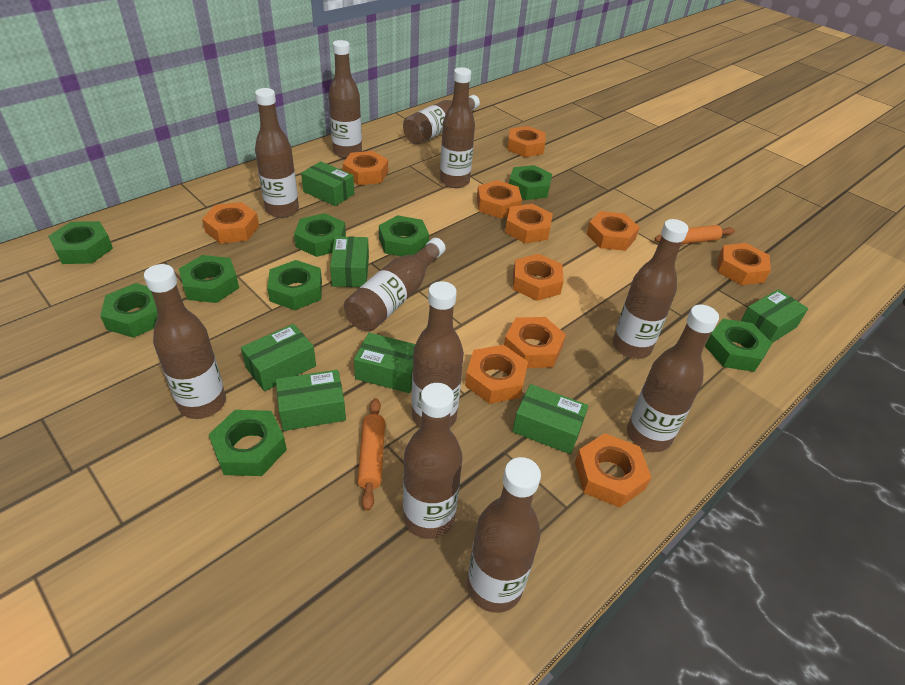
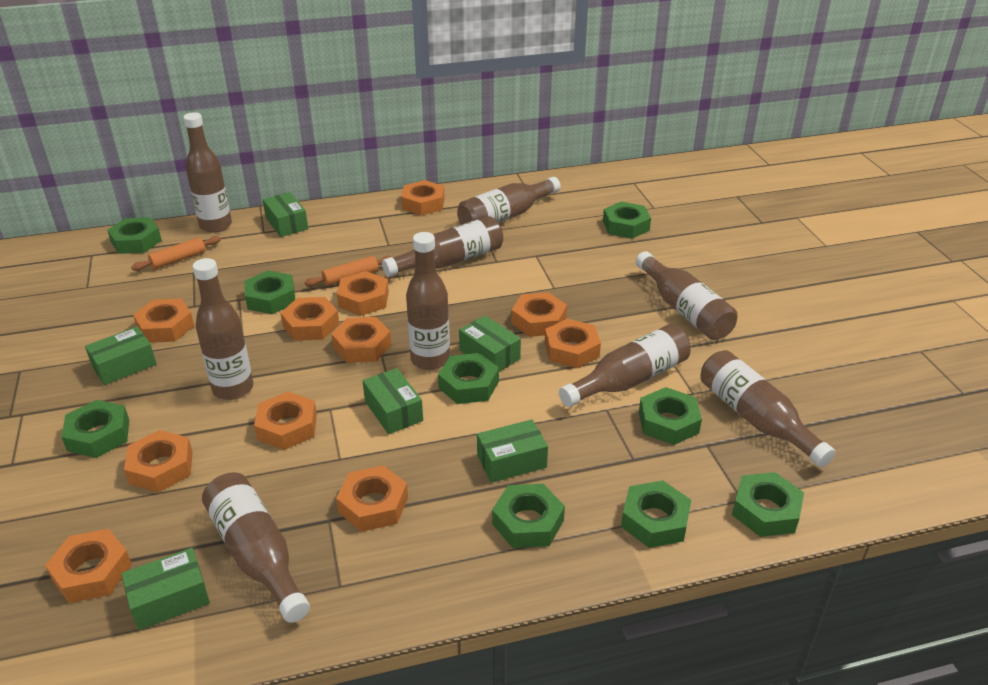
brown bottle: [144,264,226,419] [255,88,299,218] [329,40,362,158] [344,238,445,332] [403,95,480,145] [403,383,463,539] [411,281,464,427] [440,67,475,188] [467,457,541,613] [613,219,689,359] [627,305,719,452] = 11 -> [183,112,232,233] [193,258,253,400] [202,472,310,623] [382,216,503,277] [406,232,450,370] [457,177,561,225] [559,324,691,407] [635,251,738,340] [700,350,835,467] = 9
green box: [241,324,316,391] [276,370,346,431] [301,161,354,206] [330,236,369,287] [354,333,415,393] [512,384,588,454] [741,289,808,343] = 7 -> [85,326,156,385] [122,548,210,630] [263,192,308,237] [363,368,423,434] [459,315,521,372] [477,419,548,483] = 6

